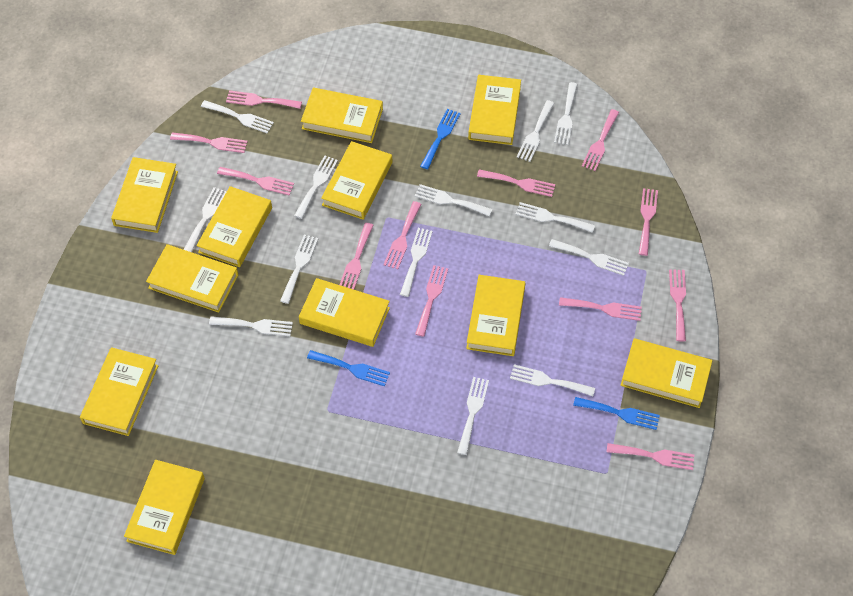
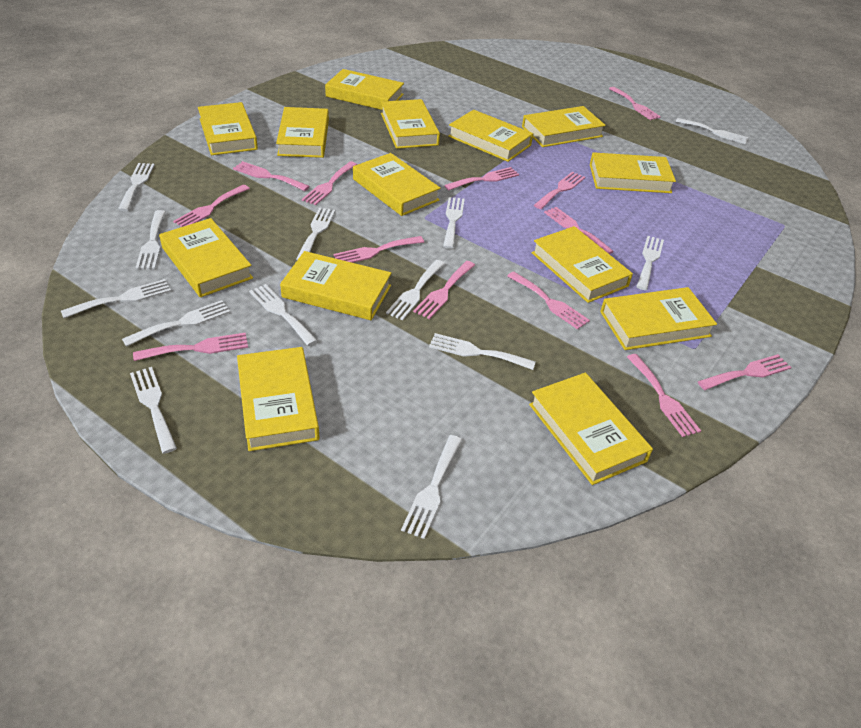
blue fork: [307,350,390,386] [420,109,461,169] [573,397,660,430] = 3 -> none = 0
pink fork: [170,132,248,153] [217,167,294,196] [226,90,302,109] [340,223,374,290] [383,201,421,269] [415,265,448,337] [477,169,555,197] [559,297,642,321] [582,109,619,171] [607,443,694,470] [639,188,658,256] [669,269,686,341] = 12 -> [133,333,248,361] [173,185,250,227] [233,161,310,191] [302,161,357,205] [333,236,424,263] [413,261,475,319] [444,167,519,191] [507,272,590,330] [534,172,585,209] [544,207,614,254] [609,87,661,120] [627,354,701,437] [698,354,792,390] = 13
yellow book: [80,347,158,436] [111,157,178,233] [124,460,205,555] [146,244,238,313] [196,186,272,267] [299,278,390,347] [301,88,383,143] [321,141,392,220] [466,275,525,356] [468,75,521,145] [621,338,712,408] = 11 -> [159,218,253,297] [198,102,258,155] [237,347,319,451] [276,107,329,158] [280,251,391,320] [325,69,404,110] [353,153,441,216] [381,99,440,149] [448,110,533,162] [522,106,606,147] [529,373,653,485] [532,226,633,303] [590,152,676,193] [600,287,717,350] = 14

